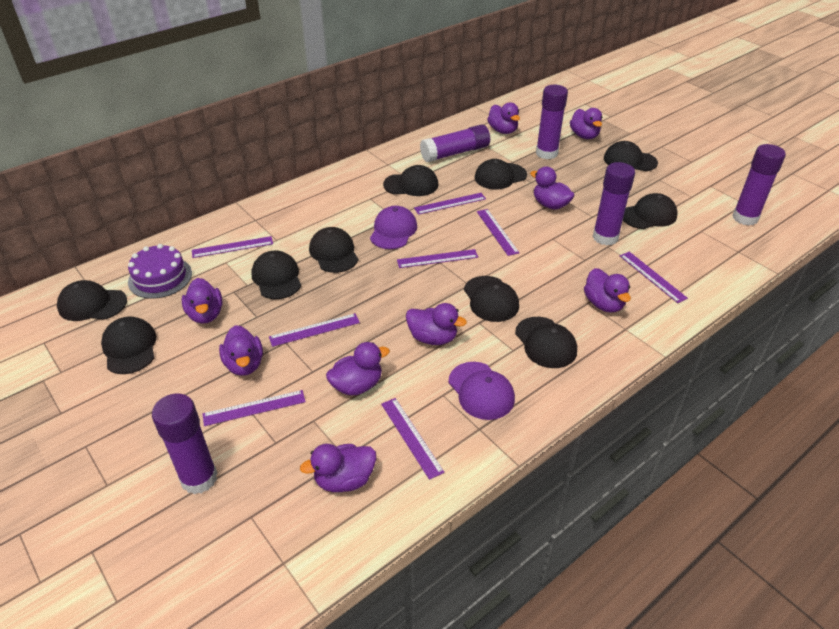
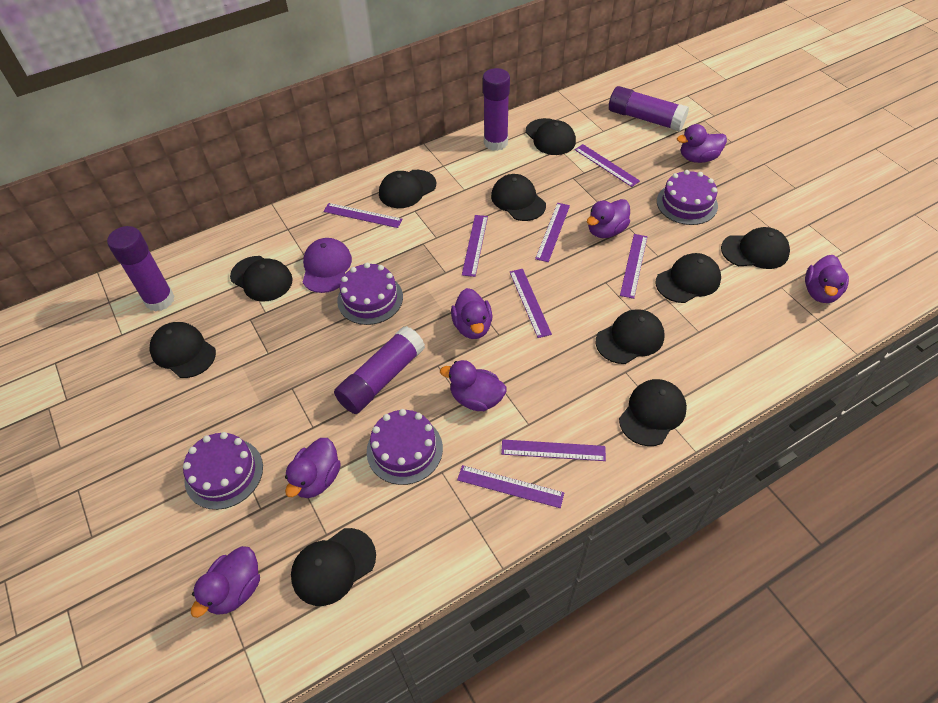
purple cake: [128,244,192,299] = 1 -> [183,432,263,510] [337,263,403,325] [367,409,443,485] [657,170,718,225] = 4
purple cap: [370,206,417,249] [448,362,515,420] = 2 -> [303,238,352,293] = 1
purple duck: [182,278,223,324] [219,325,263,376] [300,444,376,492] [326,342,390,395] [406,303,467,345] [487,102,520,134] [530,167,574,209] [570,108,602,139] [584,268,631,313] = 9 -> [191,546,260,618] [285,438,341,498] [440,360,507,411] [451,288,492,339] [587,199,630,238] [677,124,727,163] [805,255,849,303] = 7
purple glue stick: [152,393,218,494] [420,124,490,162] [536,85,568,159] [593,162,635,246] [733,144,786,226] = 5 -> [107,226,175,312] [334,326,425,414] [483,68,510,151] [609,86,689,132] = 4

